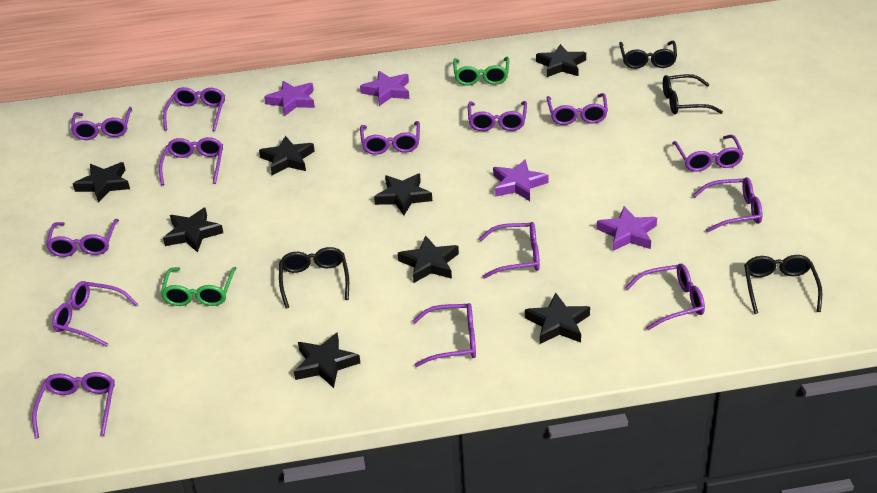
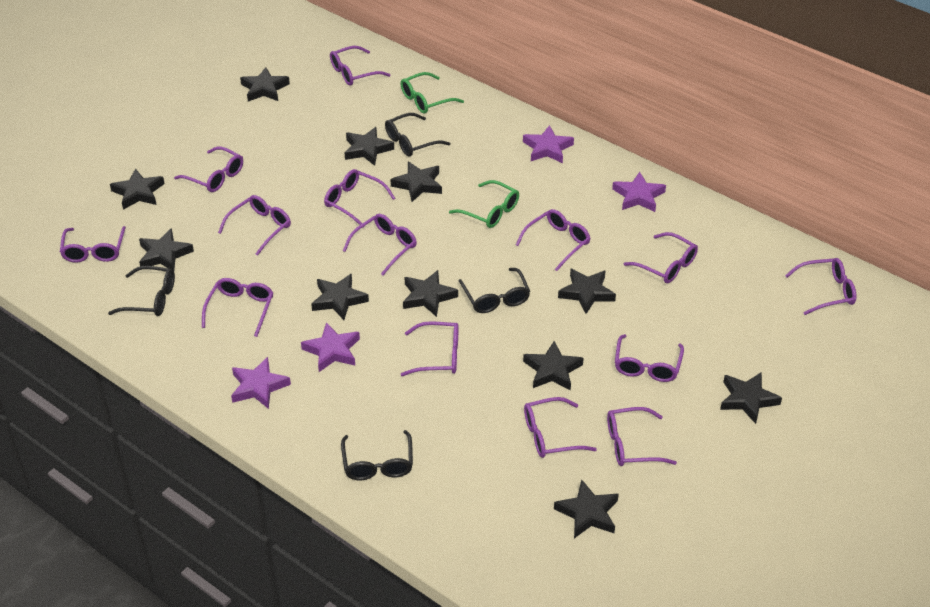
black star: [73,162,130,203] [163,207,223,252] [259,136,315,175] [294,332,360,388] [374,173,432,215] [398,236,459,283] [525,293,590,344] [536,44,586,77] = 8 -> [110,169,165,210] [139,228,194,270] [240,67,290,101] [311,274,369,320] [345,127,394,166] [390,162,442,202] [403,270,458,317] [523,341,584,391] [554,479,619,538] [558,269,616,314] [720,372,782,424] = 11

